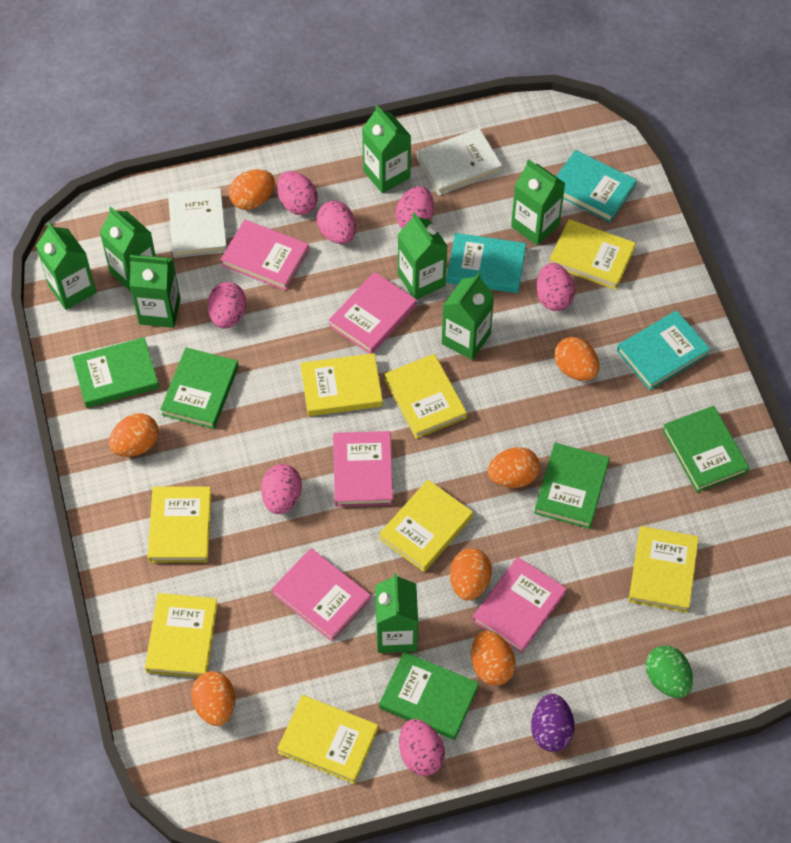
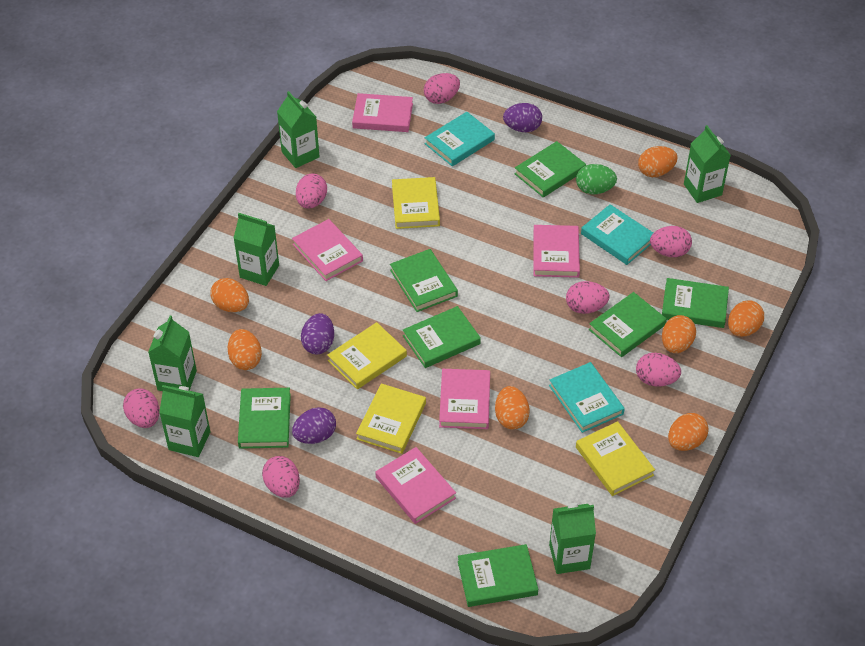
green book: [72,337,159,408] [160,347,239,429] [379,652,479,740] [534,443,610,529] [662,406,749,492] = 5 -> [238,388,291,449] [390,249,458,312] [403,306,481,368] [458,544,538,607] [514,141,586,197] [589,292,667,357] [662,278,729,328] = 7
green carton: [36,222,96,310] [99,207,156,293] [130,255,181,328] [362,105,411,193] [375,573,418,653] [398,212,448,299] [442,273,494,360] [511,159,566,245] = 8 -> [148,316,197,391] [159,385,210,457] [234,213,279,286] [277,91,320,168] [549,503,596,574] [684,125,731,203] = 6
purple egg: [531,694,575,752] = 1 -> [292,407,336,444] [301,313,334,354] [503,103,542,132] = 3
white book: [168,188,227,258] [417,128,502,196] = 2 -> none = 0
yellow book: [145,593,218,677] [148,486,212,563] [277,695,378,784] [301,353,383,416] [379,480,473,572] [384,354,467,439] [549,219,636,290] [629,526,699,613] = 8 -> [327,322,407,389] [356,383,426,454] [392,177,440,229] [576,421,655,496] = 4

